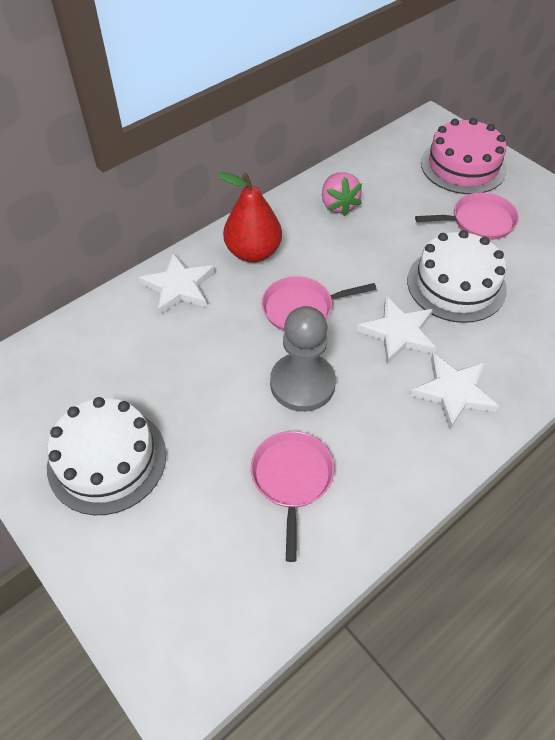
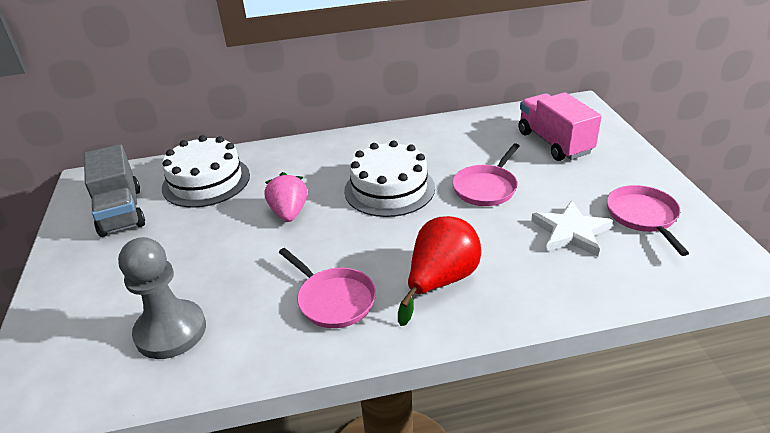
grey truck: none = 0 -> [84,144,145,237] = 1
pink cake: [421,118,507,194] = 1 -> none = 0
pink truck: none = 0 -> [519,92,602,161] = 1
white star: [139,253,215,315] [357,296,437,364] [410,353,499,429] = 3 -> [531,200,613,257] = 1

